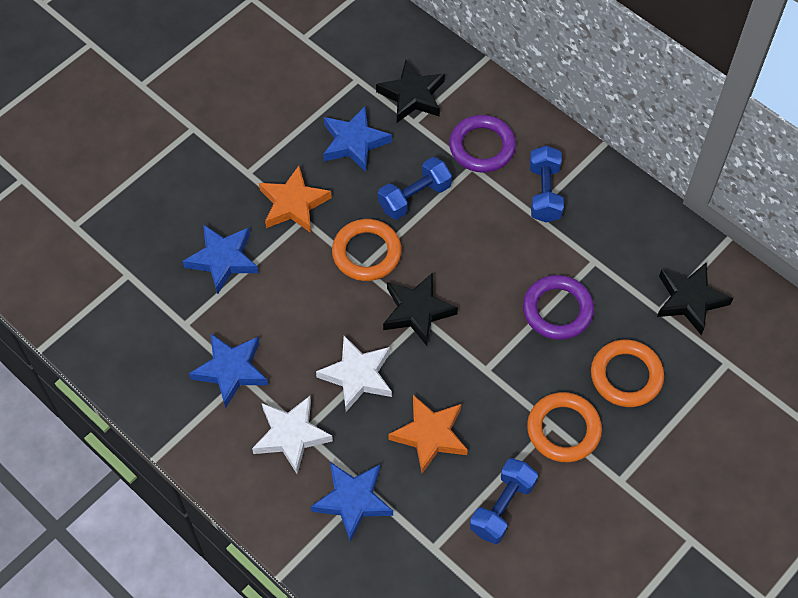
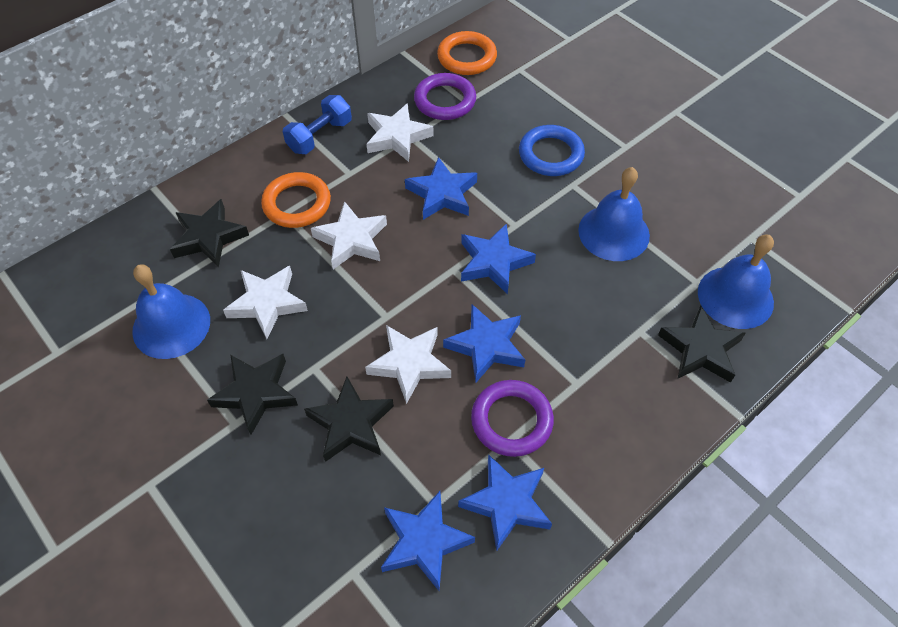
black star: [376,60,445,123] [383,272,458,346] [657,262,733,335] = 3 -> [170,199,249,267] [207,354,298,435] [304,377,394,462] [658,305,746,383] = 4
blue bell: none = 0 -> [132,264,210,359] [578,167,650,261] [698,235,774,329] = 3
blue dumbbell: [378,157,452,219] [470,458,538,544] [530,146,564,222] = 3 -> [283,95,352,154] = 1
blue ring: none = 0 -> [519,125,585,176] = 1
blue star: [182,224,259,294] [189,334,268,408] [311,462,393,542] [323,106,392,172] = 4 -> [381,491,475,591] [405,157,477,220] [443,304,525,382] [458,454,552,551] [461,223,536,295] = 5
orange ring: [332,219,402,281] [527,392,602,462] [591,340,664,407] = 3 -> [261,172,331,228] [437,31,497,75] = 2
orange star: [259,166,332,233] [388,395,468,474] = 2 -> none = 0
white star: [252,396,333,474] [316,336,392,412] = 2 -> [223,266,308,339] [311,201,387,269] [365,325,451,404] [367,103,434,162] = 4

